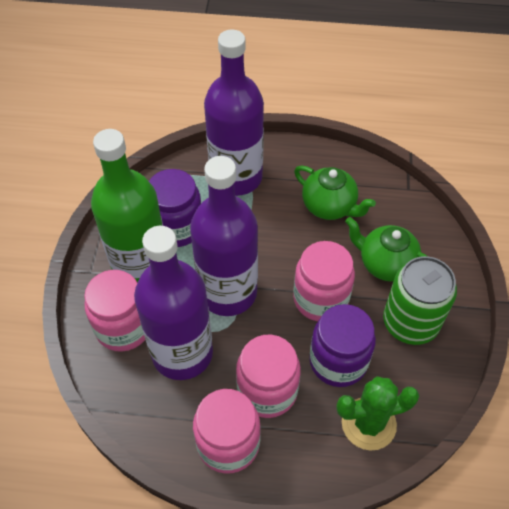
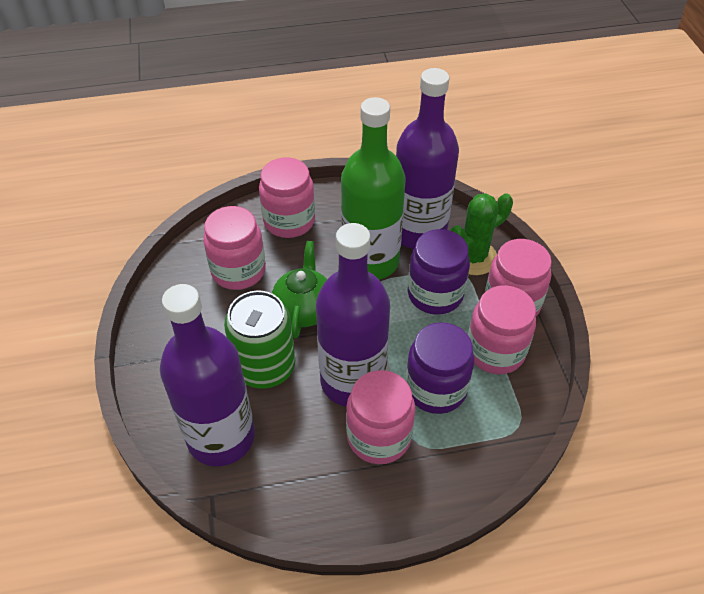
green teapot: [294,165,376,220] [345,217,427,282] = 2 -> [272,241,327,339] = 1
pink jar: [84,270,145,352] [193,389,261,474] [236,335,301,418] [293,241,355,321] = 4 -> [203,206,266,290] [259,158,315,238] [346,370,415,464] [468,285,536,374] [485,239,552,317] = 5

